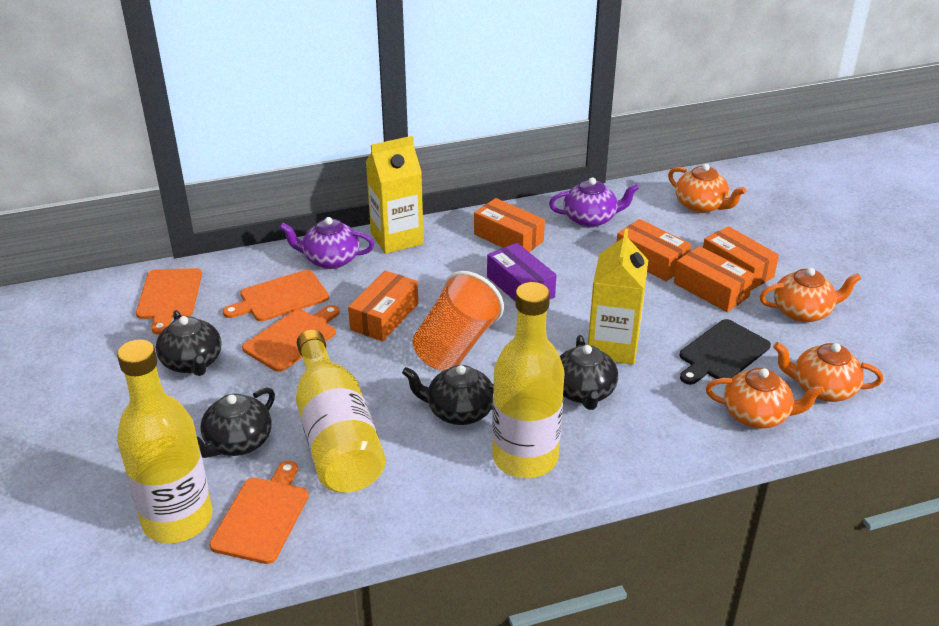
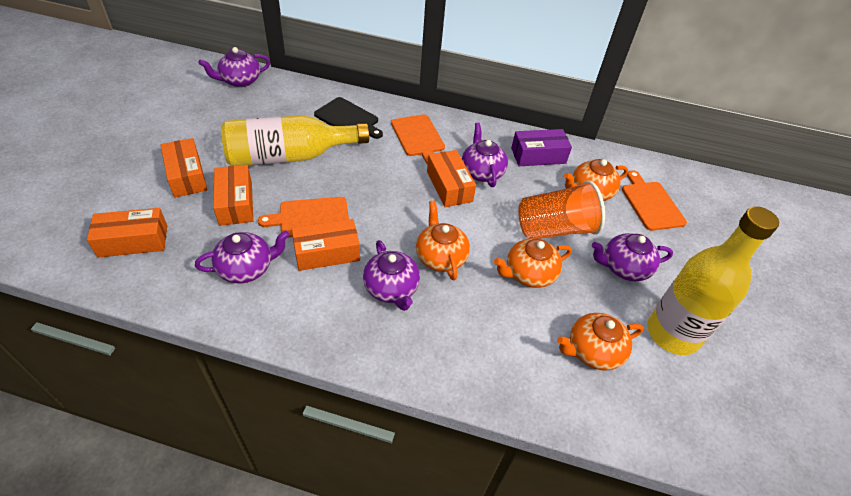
black teapot: [156,310,222,376] [197,387,275,458] [402,365,494,425] [560,335,618,410] = 4 -> none = 0
orange cutting board: [136,268,202,335] [209,461,309,564] [223,270,329,321] [242,305,340,372] = 4 -> [258,197,349,238] [391,114,445,165] [622,170,687,231] = 3
purple teapot: [279,217,374,269] [549,177,639,228] = 2 -> [195,231,290,283] [199,47,270,87] [363,240,420,311] [462,123,508,187] [592,233,673,281] = 5
yellow bottle: [117,339,213,543] [296,330,386,493] [492,282,565,478] = 3 -> [221,115,369,166] [647,207,779,355] = 2
yellow carton: [366,136,424,254] [588,229,648,365] = 2 -> none = 0

